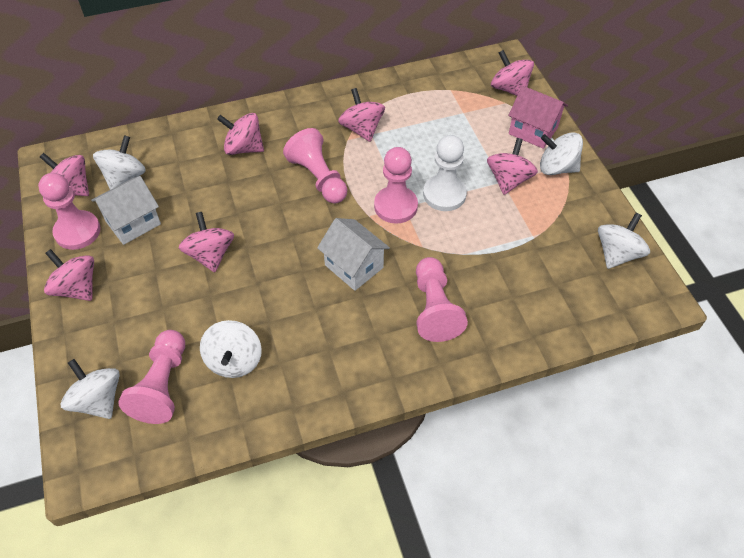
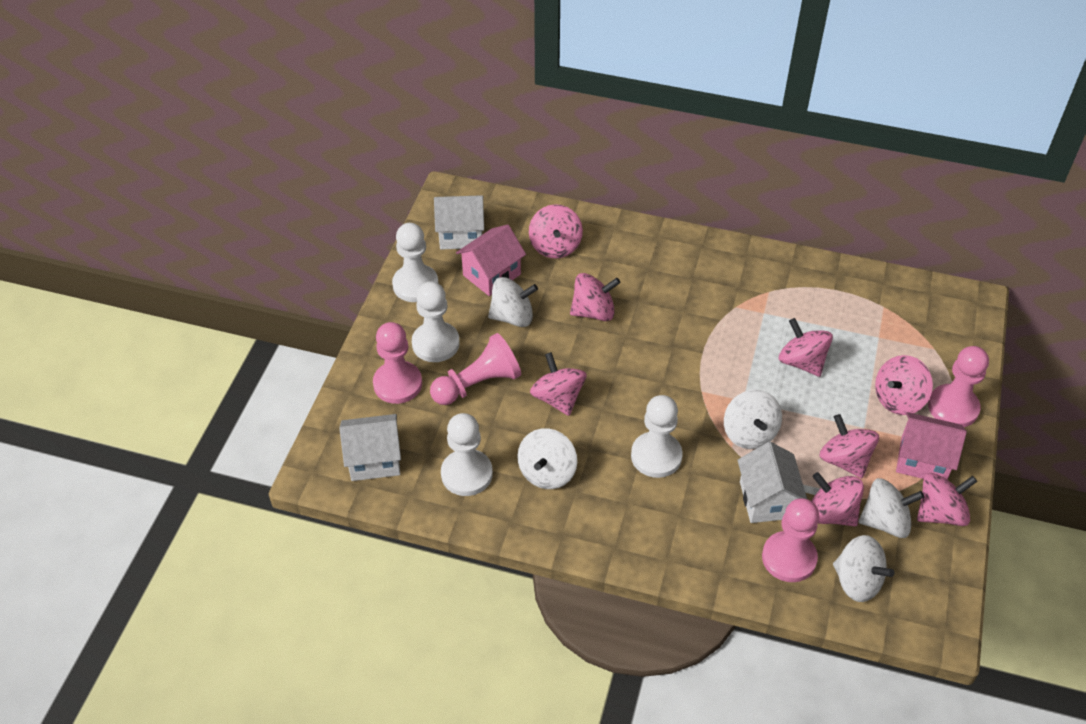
pink house: [508,86,568,149] = 1 -> [456,224,526,296] [896,412,967,479] = 2
pink pawn: [38,173,101,250] [118,330,185,424] [283,128,347,204] [374,147,418,224] [416,257,468,342] = 5 -> [373,322,422,404] [430,333,521,405] [762,498,819,582] [928,346,989,427] = 4
pink spinning top: [40,153,89,196] [44,249,94,301] [179,212,234,272] [217,113,264,155] [338,88,385,142] [487,138,538,195] [491,50,534,96] = 7 -> [529,204,583,259] [530,352,587,416] [570,273,621,321] [779,318,833,377] [812,472,864,526] [820,414,879,478] [875,355,933,415] [917,473,977,526] = 8
white house: [91,176,161,245] [317,218,390,291] = 2 -> [339,414,401,481] [434,195,484,249] [737,442,807,523] = 3
white pawn: [423,135,467,211] = 1 -> [392,223,439,302] [412,281,460,362] [441,413,493,496] [631,395,683,478] = 4

